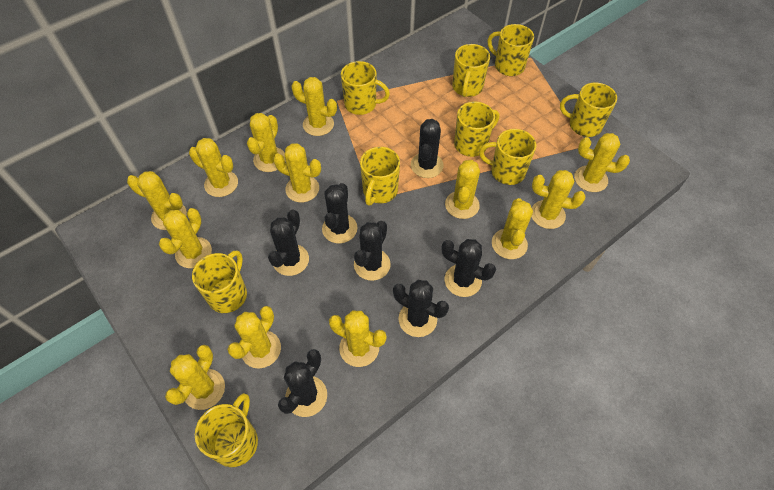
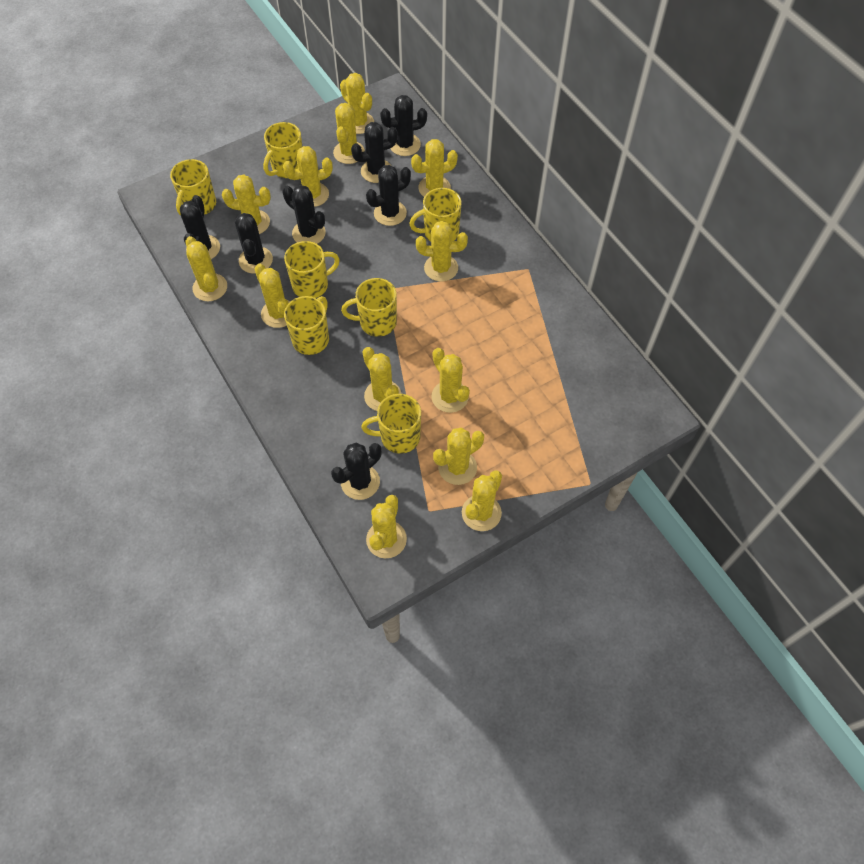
yellow mug: [192,251,247,313] [195,393,258,467] [341,61,390,115] [360,147,400,206] [452,44,490,97] [454,102,499,157] [479,129,536,185] [488,24,534,76] [560,83,617,137] = 9 -> [170,159,216,216] [263,122,303,178] [284,241,340,298] [284,296,329,355] [341,278,397,337] [361,394,421,454] [409,188,462,242] = 7

